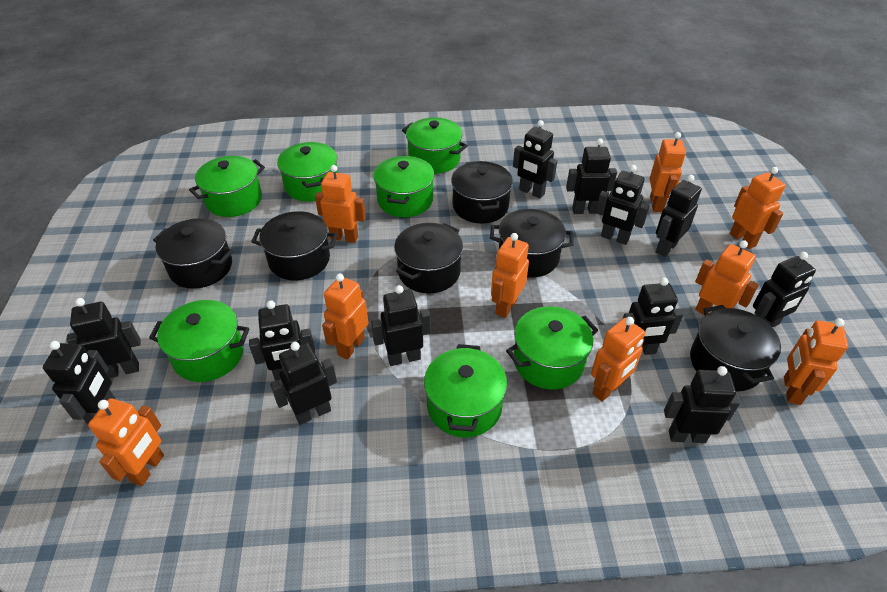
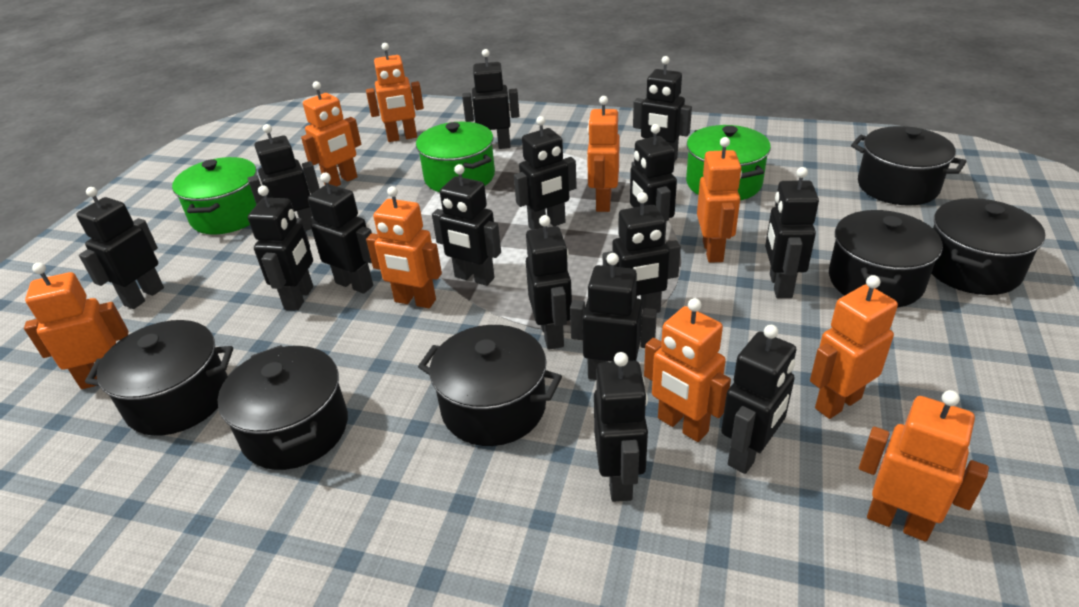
black robot: [43,341,115,425] [66,298,141,378] [249,300,315,381] [270,342,337,425] [371,285,431,366] [513,120,557,198] [566,138,617,214] [596,165,649,245] [623,277,684,355] [656,175,702,257] [664,366,740,443] [753,252,816,327] = 12 -> [76,187,164,309] [248,124,320,231] [248,186,313,311] [308,173,373,294] [432,164,501,286] [462,49,519,149] [514,116,577,230] [526,215,572,349] [570,253,657,380] [594,352,648,502] [603,192,681,313] [630,124,677,242] [633,56,692,162] [721,325,797,474] [765,167,819,298] = 15
green pot: [149,300,249,382] [189,156,265,217] [277,142,338,202] [373,156,435,217] [402,117,468,174] [424,344,507,438] [506,306,598,389] = 7 -> [172,157,257,234] [416,122,495,193] [686,125,771,200] = 3

